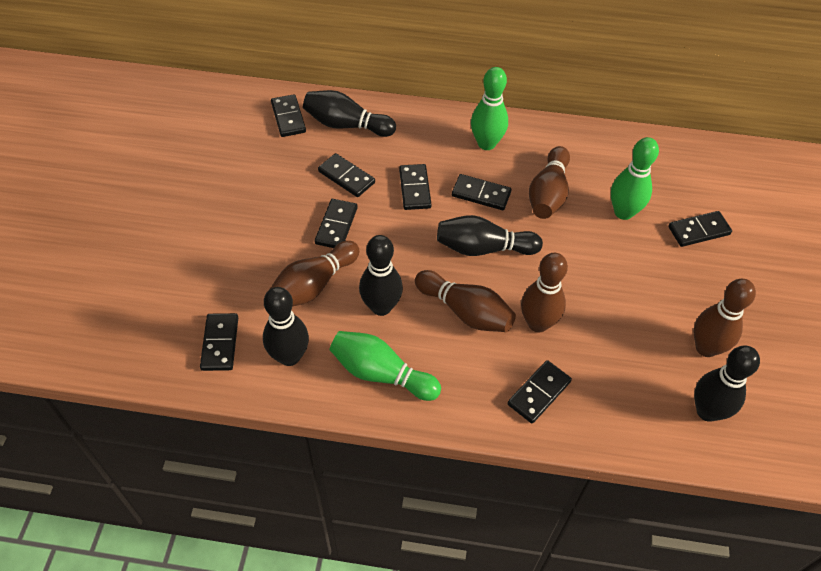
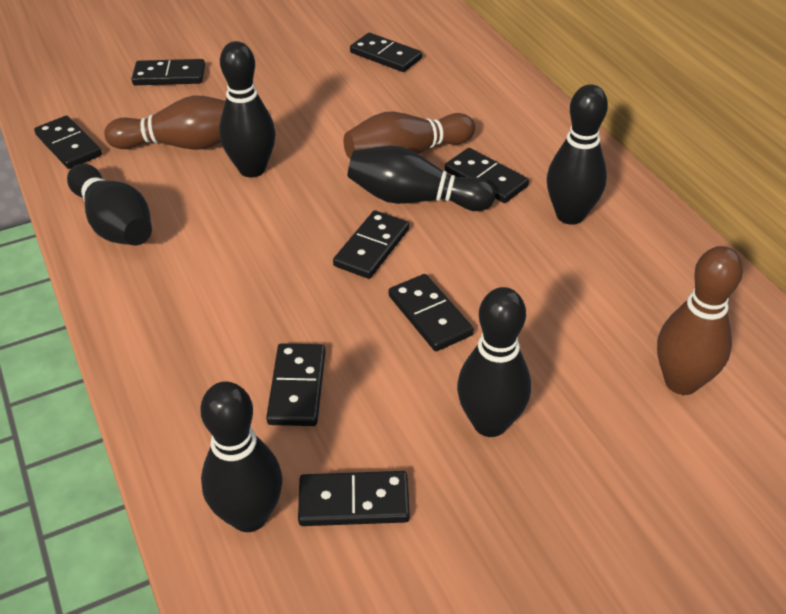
black bowling pin: [263,287,309,366] [303,90,396,137] [359,235,403,316] [437,215,543,256] [694,346,760,422] = 5 -> [67,164,152,245] [200,381,283,532] [219,41,276,177] [348,146,495,211] [457,287,531,437] [547,84,608,225] = 6
brown bowling pin: [268,241,359,306] [415,270,516,332] [521,253,568,332] [529,146,570,219] [694,279,756,357] = 5 -> [104,95,225,150] [344,112,475,159] [657,246,743,395] = 3
green bowling pin: [330,331,441,401] [471,67,508,150] [611,137,659,220] = 3 -> none = 0

